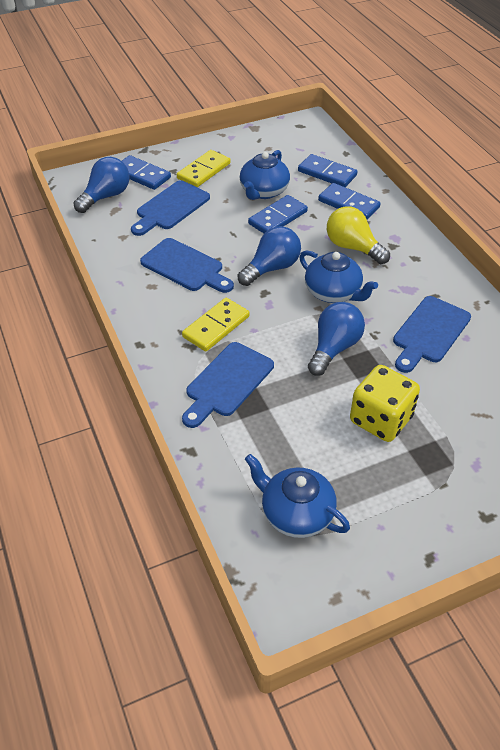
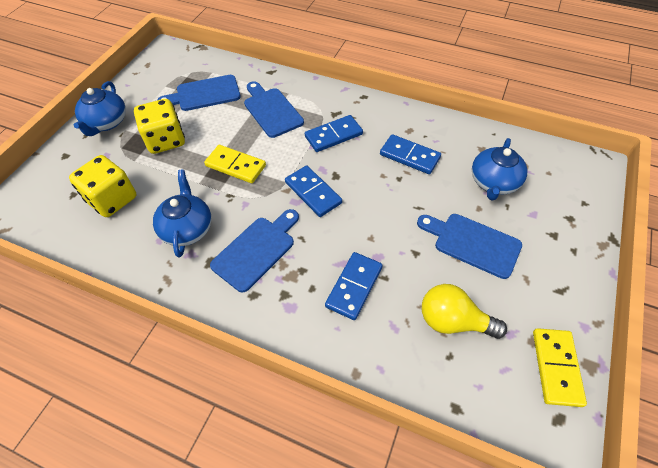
blue light bulb: [73,157,130,213] [238,226,301,286] [308,302,365,376] = 3 -> none = 0
yellow dice: [350,365,420,442] = 1 -> [69,155,136,217] [134,99,185,154] = 2

